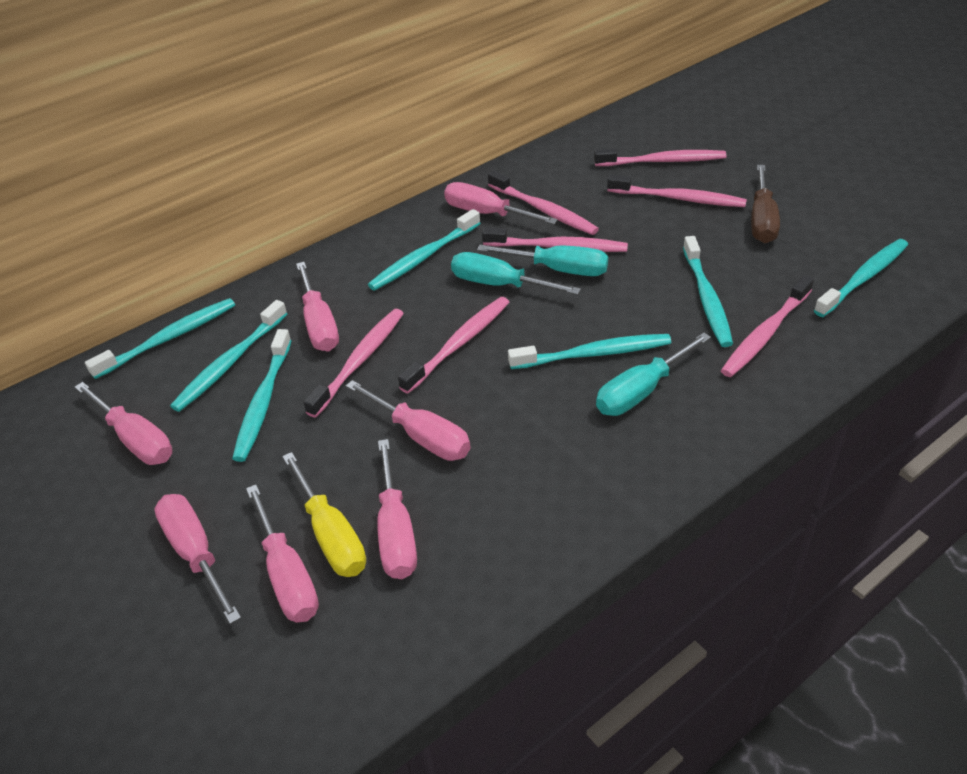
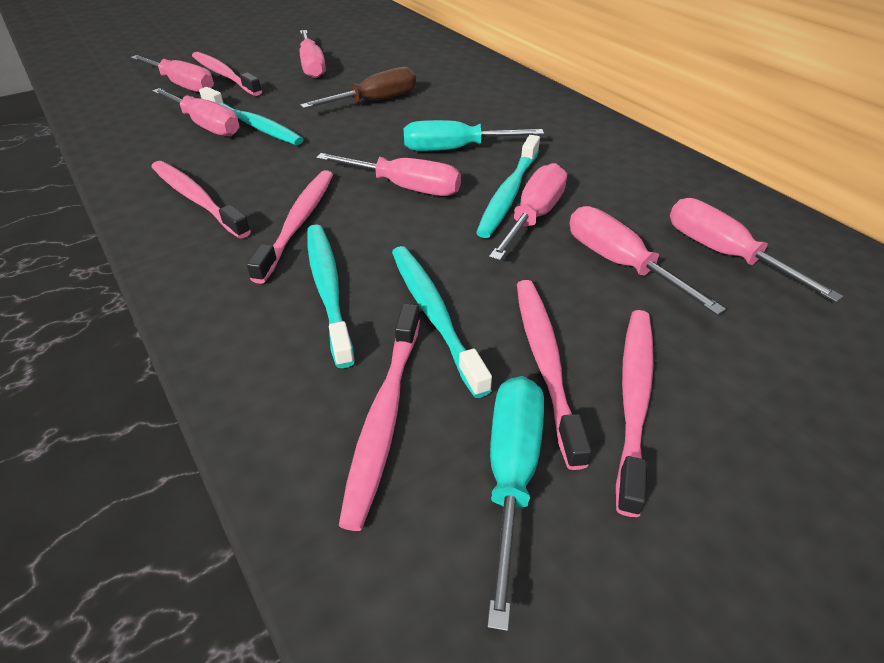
pink toothbrush: [304,309,404,418] [398,297,509,393] [482,227,628,252] [488,170,599,235] [594,149,726,166] [607,174,747,207] [721,275,814,377] = 7 -> [151,161,251,239] [192,52,262,96] [247,170,333,284] [339,304,420,531] [517,280,592,470] [616,310,654,517] = 6
turquoise screwdriver: [451,252,581,295] [477,245,608,276] [596,333,711,416] = 3 -> [404,120,544,151] [487,376,544,632] = 2
turquoise toothbrush: [85,298,235,379] [170,300,287,412] [232,329,292,462] [368,209,481,291] [508,334,671,369] [683,236,733,347] [814,239,908,317] = 7 -> [199,87,304,145] [307,224,355,368] [392,246,492,398] [476,135,540,238] = 4
yellow screwdriver: [282,452,366,577] = 1 -> none = 0

